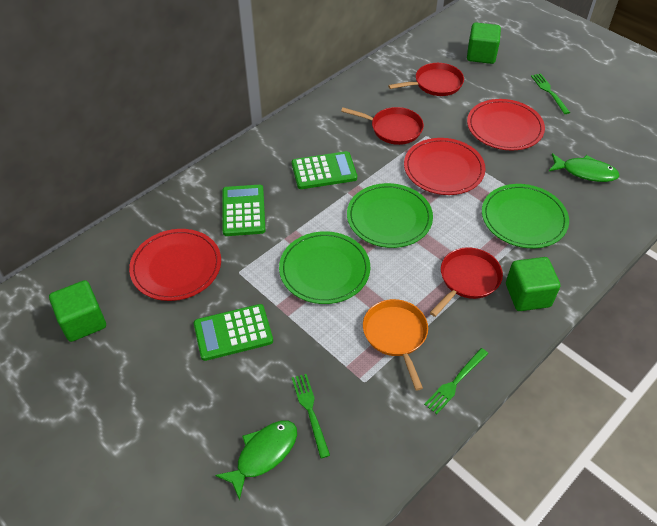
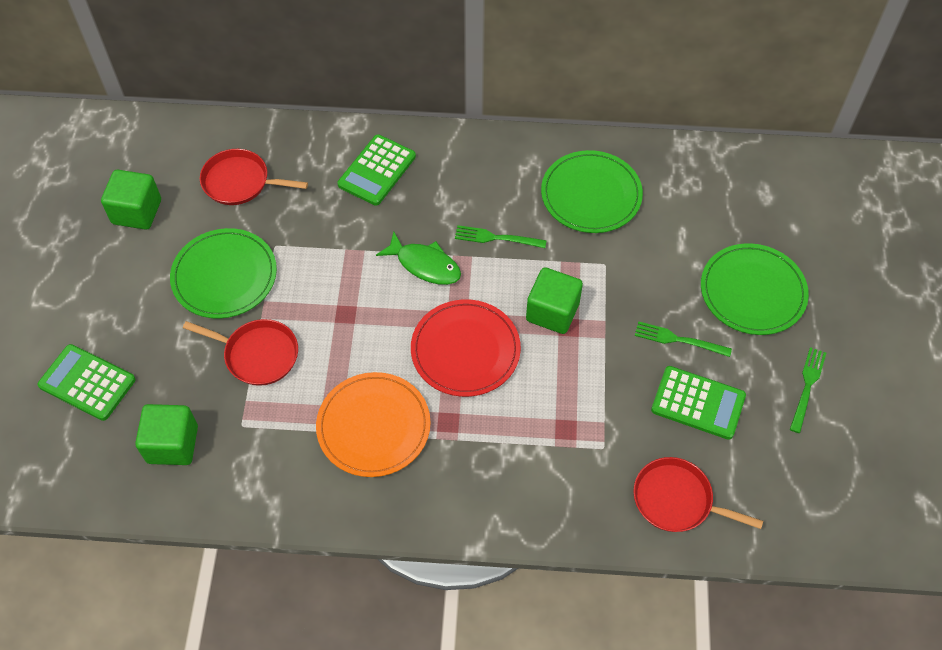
green fish: [215,421,297,500] [549,153,620,182] = 2 -> [376,232,461,285] = 1
orange pan: [363,299,428,391] = 1 -> none = 0
orange plate: none = 0 -> [316,372,431,477] = 1
red plate: [129,229,221,301] [404,138,486,195] [467,99,545,150] = 3 -> [411,299,521,397] = 1

